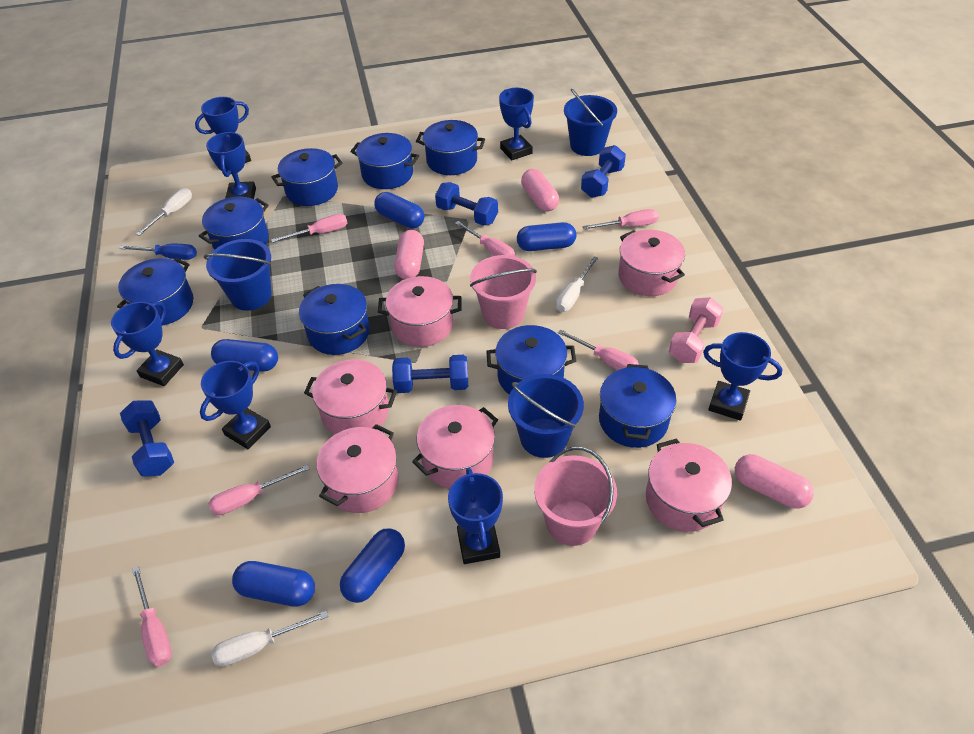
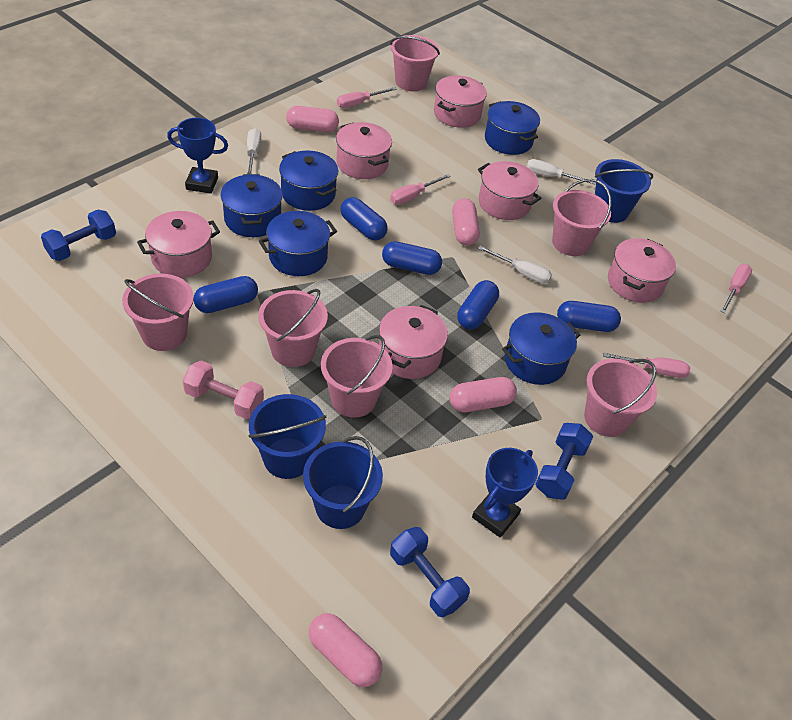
blue dumbbell: [120,400,174,477] [392,355,468,393] [435,182,498,226] [581,145,626,198] = 4 -> [41,209,116,261] [390,527,470,617] [535,423,593,500] = 3
blue pot: [117,258,193,326] [199,197,269,250] [271,148,343,206] [299,284,370,355] [350,133,419,189] [416,120,485,175] [486,325,576,395] [599,364,676,448] = 8 -> [220,174,283,237] [259,211,337,276] [279,150,338,211] [485,101,540,155] [502,312,580,385] = 5
blue screwdriver: [119,244,197,260] = 1 -> none = 0
blue trophy: [111,301,184,386] [195,97,251,163] [200,361,271,449] [206,132,256,199] [448,468,503,564] [499,88,534,160] [703,332,782,421] = 7 -> [167,117,228,194] [472,448,538,538] = 2
pink bucket: [470,255,537,329] [534,447,617,546] = 2 -> [122,274,194,351] [258,289,328,367] [321,335,393,418] [390,35,440,91] [552,179,612,256] [584,359,657,437] = 6
pink capsule: [394,230,424,279] [521,169,559,212] [735,454,814,509] = 3 -> [286,106,339,132] [309,613,382,687] [450,377,517,412] [452,198,480,246] = 4
pink screwdriver: [132,566,172,667] [208,465,309,515] [271,214,347,243] [455,221,515,256] [558,329,639,370] [583,209,659,230] = 6 -> [337,87,397,108] [390,174,451,204] [603,352,690,378] [720,264,752,314] = 4

